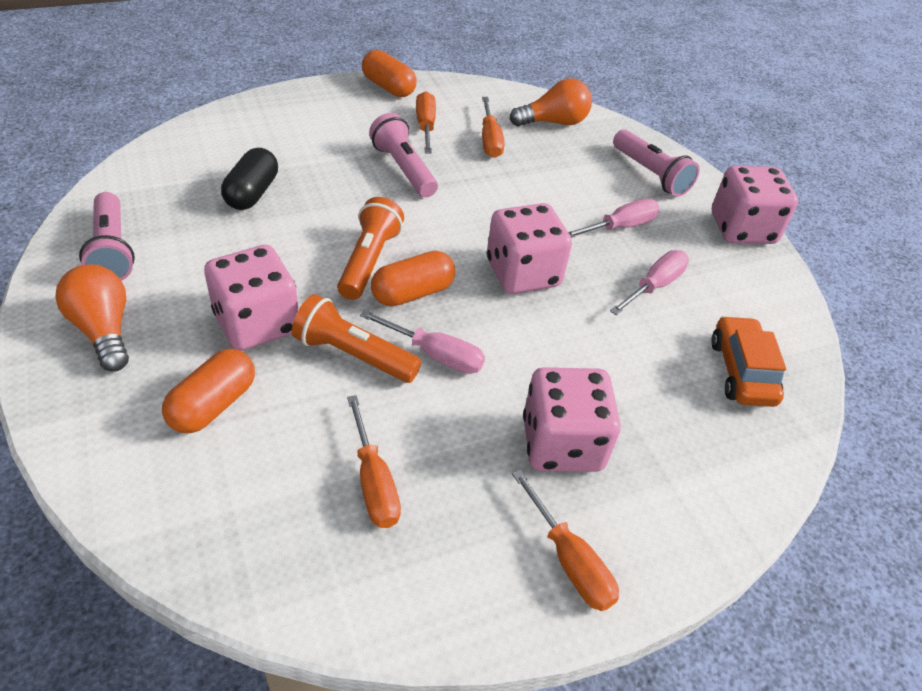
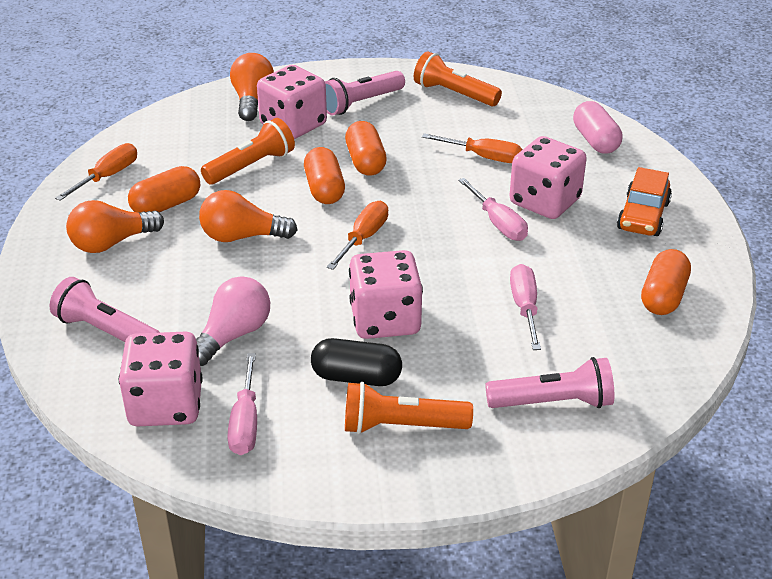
orange capsule: [162,349,255,433] [362,50,417,97] [371,251,455,306] = 3 -> [128,166,200,213] [304,147,345,204] [345,121,387,176] [641,249,691,315] = 4
orange flashlight: [292,294,422,383] [337,197,404,300] = 2 -> [201,118,295,184] [345,382,473,434] [414,51,502,106] = 3
orange light bulb: [55,264,129,372] [510,78,592,127] = 2 -> [66,200,164,253] [199,190,298,242] [230,53,274,121] = 3
orange screwdriver: [347,395,401,528] [416,91,436,154] [482,97,505,158] [512,470,619,611] = 4 -> [55,143,137,201] [327,201,388,270] [422,133,523,163] = 3
pink capsule: none = 0 -> [573,101,622,154] = 1
pink light bulb: none = 0 -> [196,276,270,366] = 1

